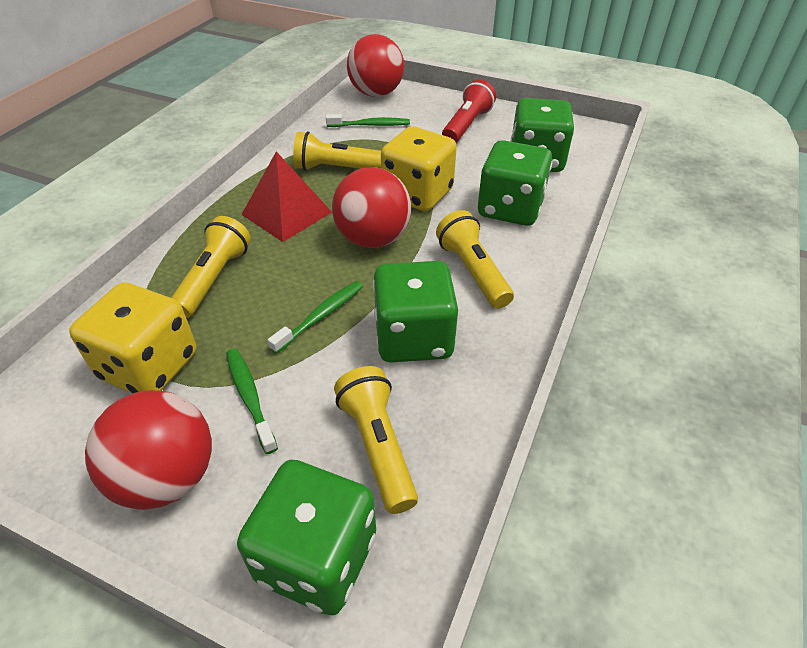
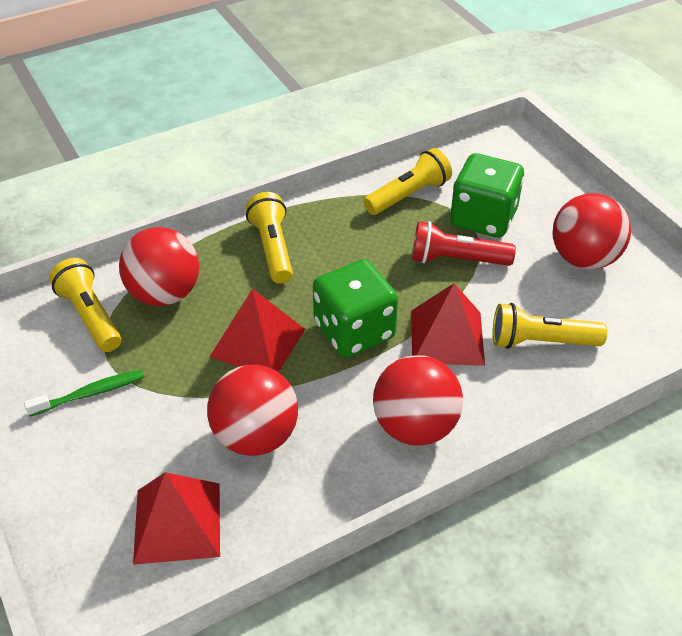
green dice: [237,460,376,615] [373,261,458,363] [478,140,552,226] [511,98,574,172] = 4 -> [313,259,398,358] [450,153,524,238] = 2
green toothbrush: [226,349,278,454] [268,281,363,354] [326,114,410,127] = 3 -> [24,369,145,416] = 1
red ball: [85,390,212,510] [332,167,411,248] [347,34,404,97] = 3 -> [119,227,199,306] [207,365,298,456] [373,355,463,446] [552,193,631,269] = 4
red pyramid: [241,151,332,242] = 1 -> [133,472,220,565] [209,289,305,372] [411,283,485,366] = 3
yellow dice: [69,282,197,393] [381,126,457,211] = 2 -> none = 0

